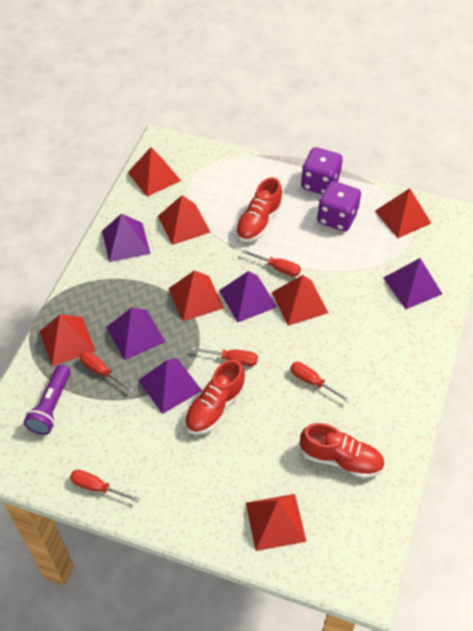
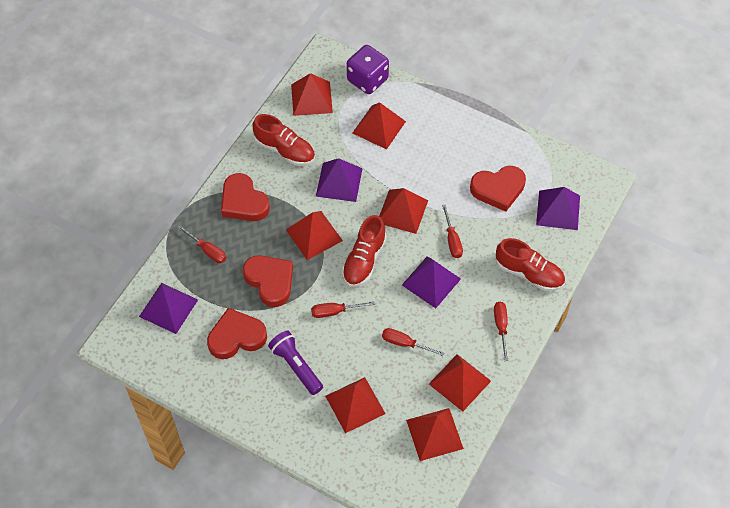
purple dice: [301,147,343,195] [317,181,361,232] = 2 -> [347,45,389,94] = 1
purple pyramid: [102,213,151,262] [106,308,165,360] [138,358,202,414] [219,271,277,323] [383,258,442,309] = 5 -> [139,283,198,334] [316,158,363,202] [402,256,461,308] [536,187,580,230] = 4
red heart: none = 0 -> [207,308,267,359] [221,173,270,221] [243,255,293,307] [470,166,526,212] = 4

